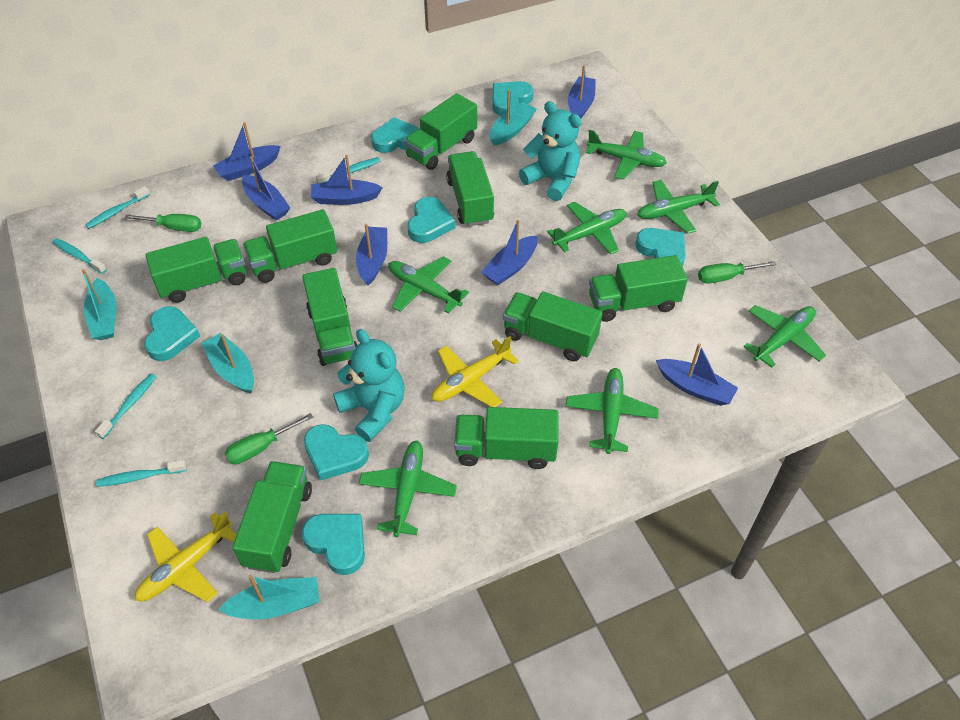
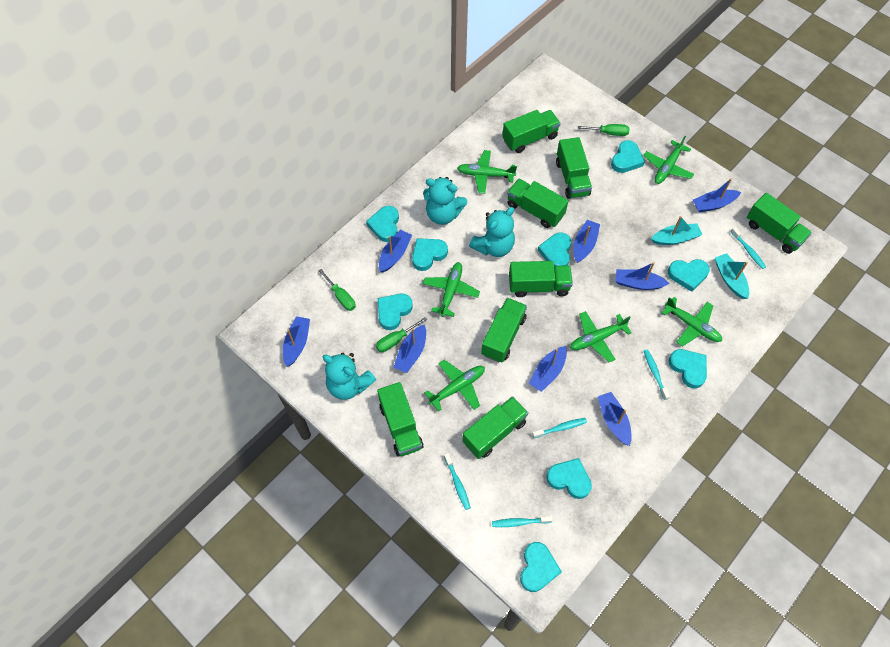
blue boat: [213,122,281,181] [242,157,290,220] [311,155,383,205] [356,224,387,286] [481,220,538,285] [568,65,596,119] [656,343,738,406] = 7 -> [283,316,310,367] [379,230,412,272] [394,324,426,373] [529,346,567,392] [574,220,600,263] [598,392,632,446] [615,262,670,290] [693,178,741,212] = 8
green plane: [358,441,457,537] [388,256,469,314] [547,202,627,255] [566,368,659,454] [586,130,667,179] [637,180,720,234] [743,305,826,368] = 7 -> [423,262,480,317] [424,360,485,412] [457,150,517,194] [570,311,632,362] [643,136,694,184] [662,297,722,347] = 6
green truck: [146,237,246,303] [232,461,312,573] [243,209,337,283] [302,268,357,366] [404,93,477,170] [446,151,494,226] [454,407,559,469] [503,291,602,361] [589,255,688,322] = 9 -> [377,382,423,457] [463,396,528,459] [481,298,527,362] [502,110,561,153] [507,179,568,228] [509,261,573,297] [556,137,592,199] [747,193,812,254] = 8
turquoise boat: [82,269,117,340] [201,333,254,394] [218,574,320,619] [490,90,537,146] = 4 -> [651,216,702,245] [715,253,749,299] = 2
turquoise heart: [144,306,200,361] [302,514,365,575] [304,424,369,481] [371,117,419,153] [408,197,456,243] [492,81,534,116] [635,228,686,267] = 7 -> [366,206,399,242] [378,294,413,330] [412,238,448,271] [520,542,562,592] [538,232,571,267] [546,458,592,499] [611,140,645,173] [668,259,710,292] [669,349,707,388] = 9
turquoise teddy bear: [333,329,405,442] [519,101,582,201] = 2 -> [322,353,376,400] [423,177,467,225] [469,207,515,257] = 3
yellow plane: [135,512,237,602] [432,336,519,407] = 2 -> none = 0

